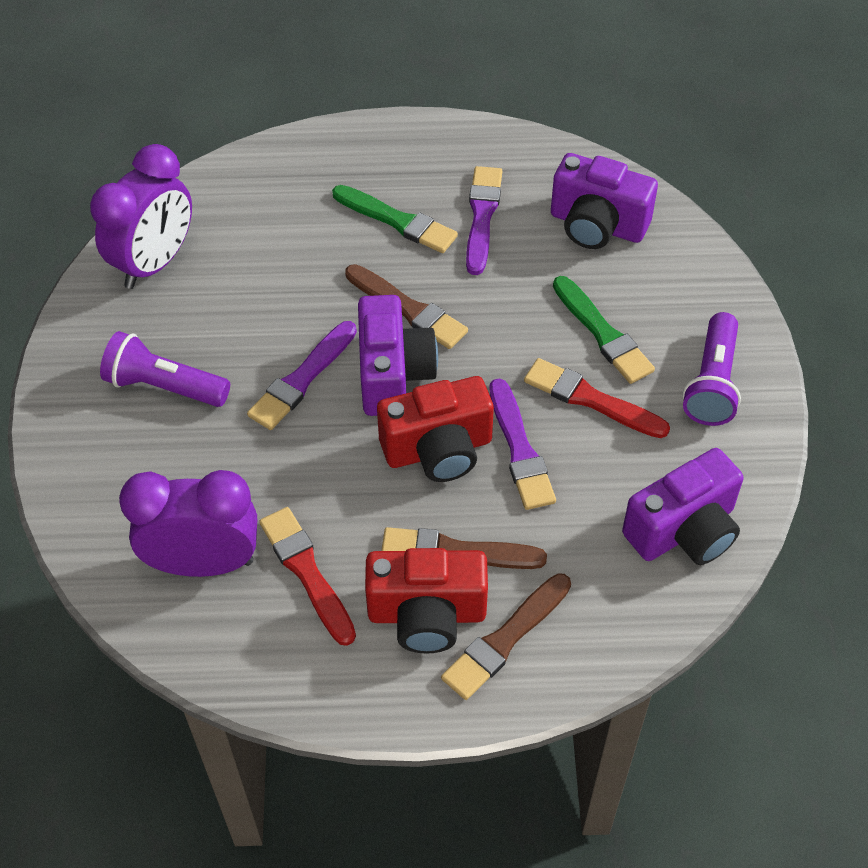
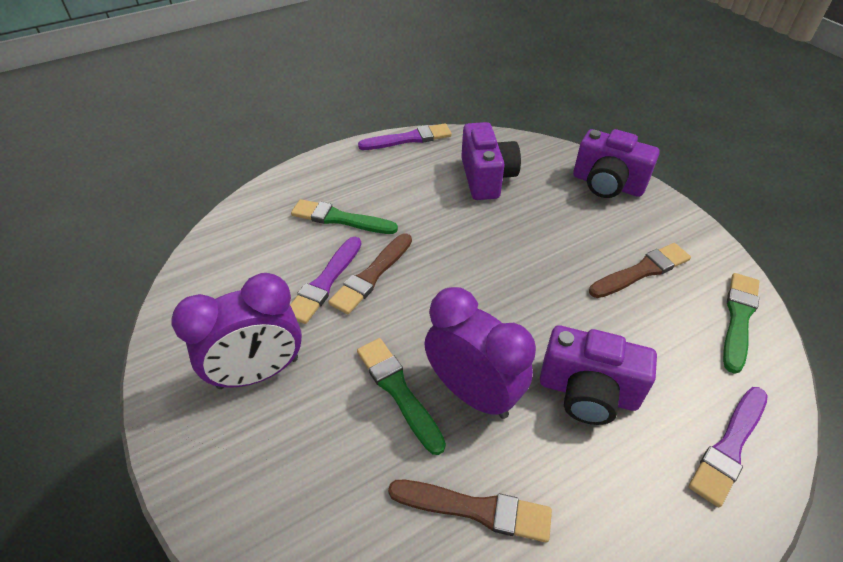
green brush: [332,185,458,253] [553,276,655,384] = 2 -> [291,199,398,234] [357,338,446,455] [723,273,760,374] = 3
purple flashlight: [100,331,230,407] [683,312,741,426] = 2 -> none = 0
red brush: [259,507,356,646] [524,358,670,438] = 2 -> none = 0
red camera: [365,548,488,654] [377,376,494,482] = 2 -> none = 0

